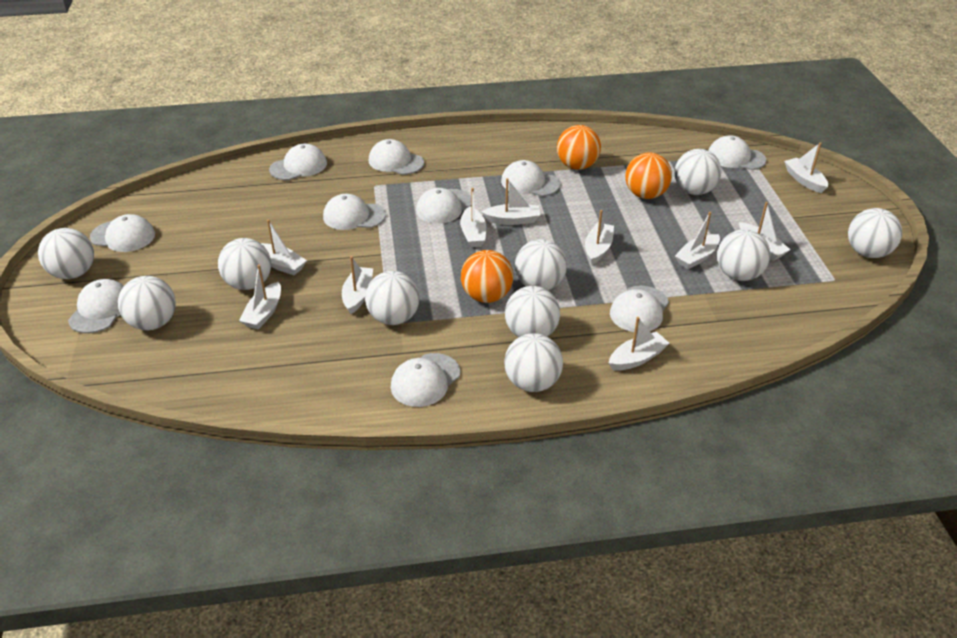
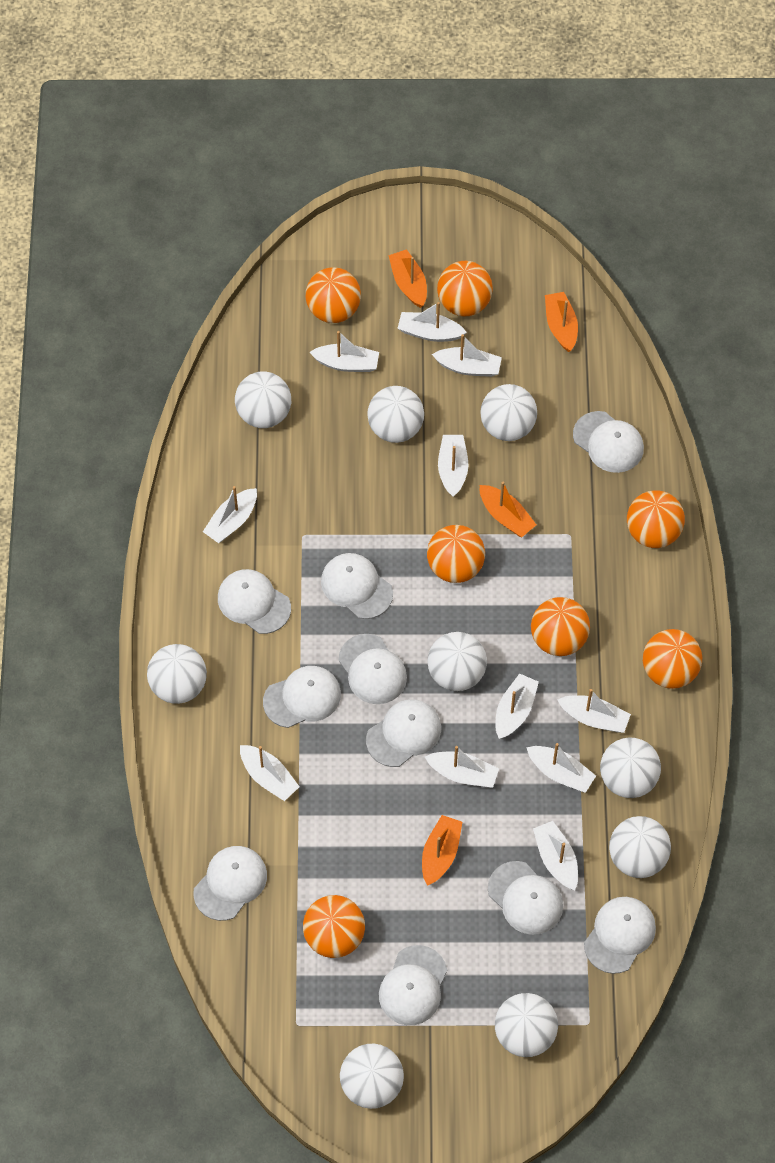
orange ball: [461,250,513,303] [557,125,601,170] [625,152,672,199] = 3 -> [303,895,365,958] [306,267,361,323] [427,525,485,583] [437,261,493,317] [531,597,590,656] [627,490,685,548] [643,629,702,689] = 7
orange boat: none = 0 -> [388,249,427,308] [422,815,462,886] [480,481,536,537] [545,292,578,352] = 4
white ball: [38,228,94,279] [118,276,176,330] [218,238,271,290] [365,271,419,325] [504,333,563,392] [505,286,560,337] [515,239,567,290] [675,149,721,195] [717,229,771,281] [848,208,902,258] = 10 -> [147,644,207,704] [235,372,291,428] [340,1044,404,1109] [367,386,424,443] [427,632,487,691] [480,384,537,441] [495,993,558,1057] [600,738,661,798] [609,816,671,878] = 9
white boat: [239,265,281,329] [261,219,307,275] [342,256,373,314] [460,188,486,247] [481,178,540,225] [585,210,614,265] [609,317,669,371] [675,212,720,269] [739,202,790,261] [784,142,828,193] = 10 -> [203,486,257,543] [240,745,299,801] [310,331,379,372] [397,302,467,342] [425,746,499,788] [432,334,502,377] [438,435,469,497] [495,673,539,739] [526,743,596,793] [533,821,578,890] [557,689,631,733] = 11

